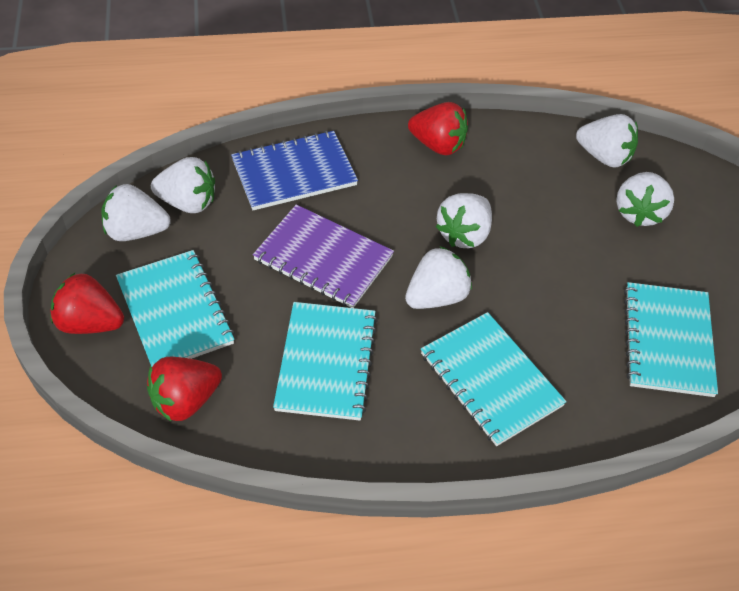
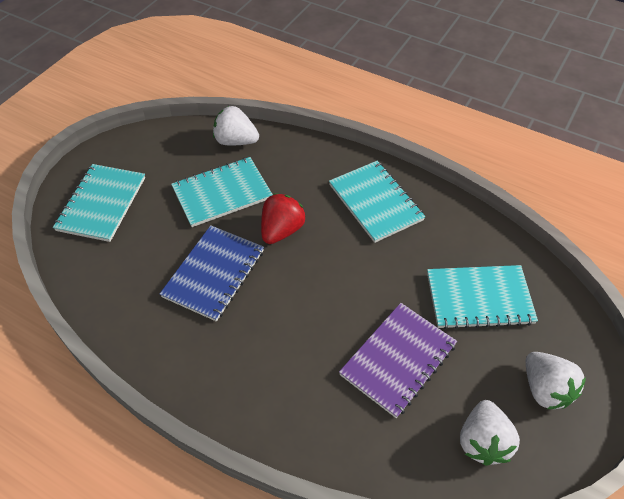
red strawberry: [50,272,124,334] [147,357,222,421] [408,102,468,156] = 3 -> [261,193,305,244] = 1
white strawberry: [101,184,170,241] [151,157,215,213] [405,246,472,309] [436,193,492,248] [576,114,638,168] [616,172,674,227] = 6 -> [213,106,259,145] [460,400,520,466] [526,352,586,409] = 3

